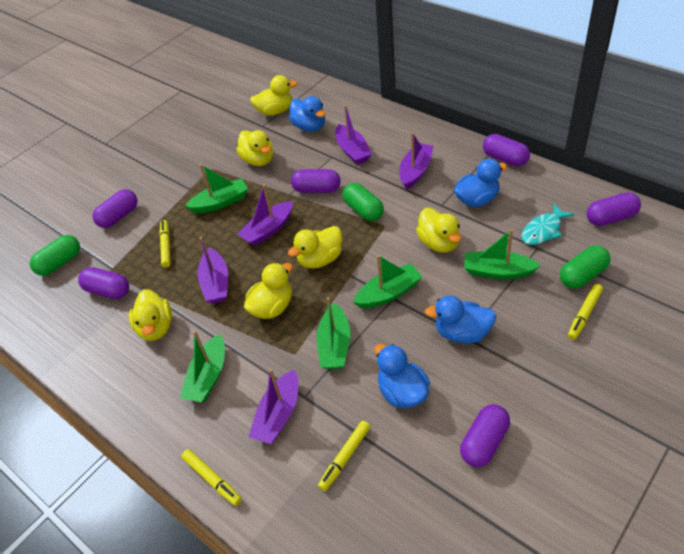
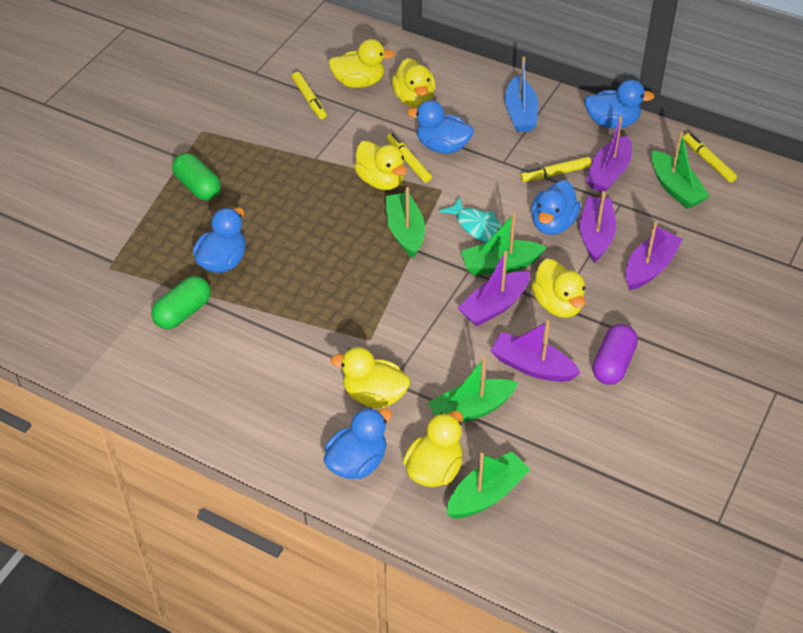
blue boat: none = 0 -> [505,57,538,132] = 1
blue duck: [289,96,326,132] [375,344,430,408] [425,295,496,344] [454,159,507,207] = 4 -> [193,207,246,273] [324,408,392,479] [407,100,474,154] [531,180,581,235] [584,79,655,128] = 5
green capsule: [30,235,80,276] [343,183,384,221] [560,245,611,289] = 3 -> [151,276,211,329] [172,153,221,200] = 2
purple capsule: [78,267,129,299] [93,189,137,228] [291,169,340,193] [460,404,510,467] [483,134,530,166] [587,192,641,226] = 6 -> [593,324,638,385] = 1

